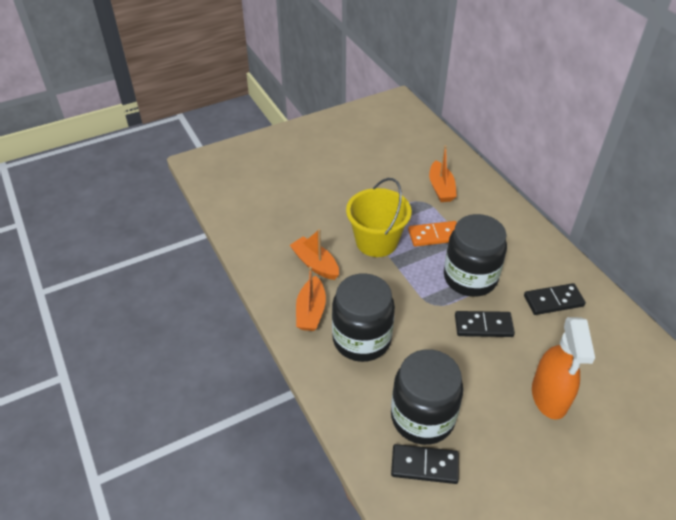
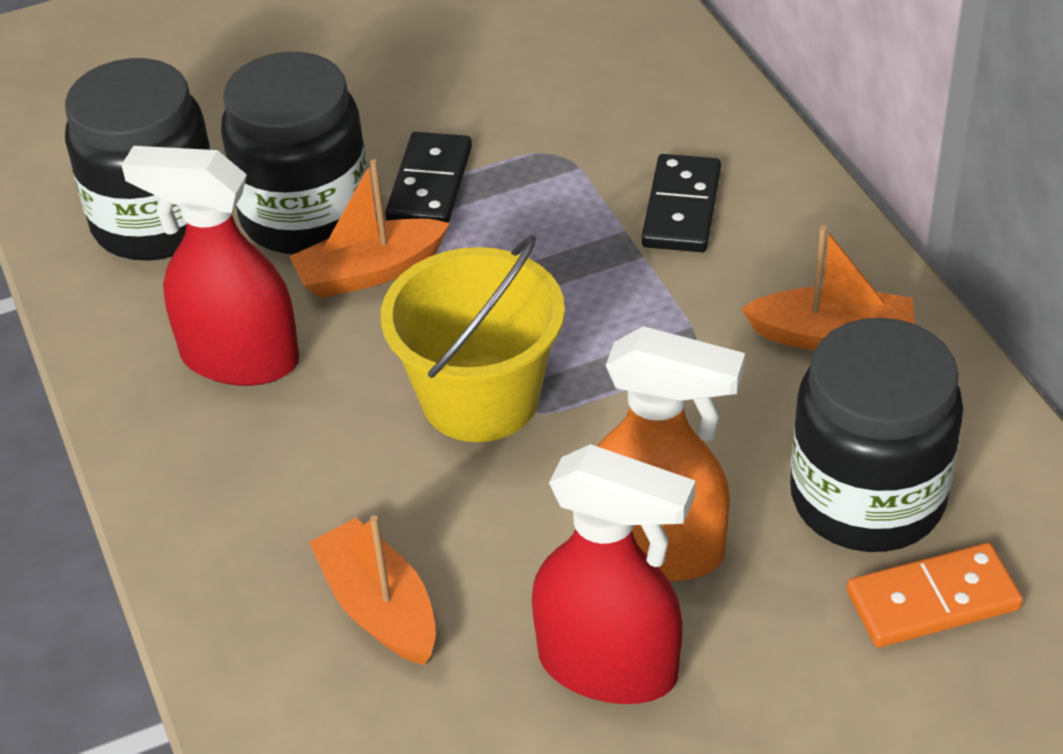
black domino: [391,444,459,484] [455,311,515,337] [524,283,586,315] = 3 -> [385,132,472,223] [642,154,721,252] = 2
red spray bottle: none = 0 -> [121,146,299,386] [532,444,696,704] = 2

